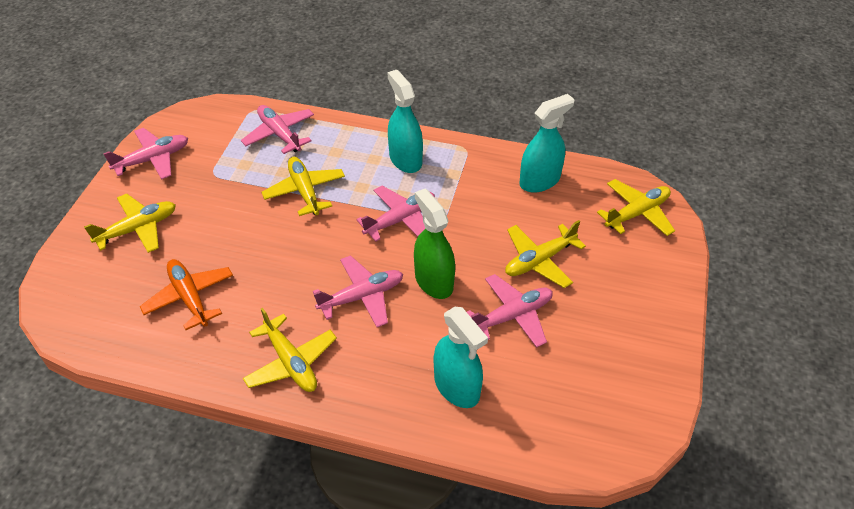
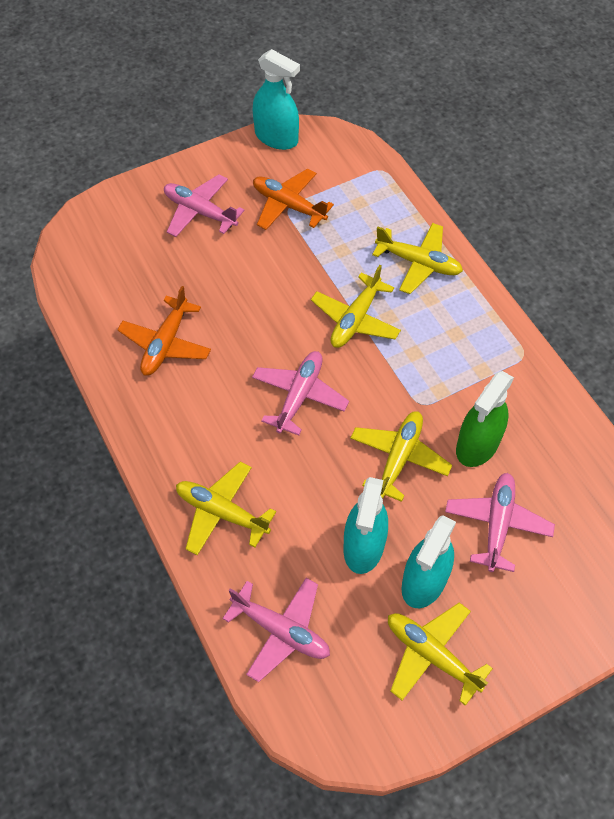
orange plane: [140,259,233,330] = 1 -> [117,286,211,376] [253,168,334,230] = 2
pink plane: [103,128,188,180] [241,105,314,154] [313,255,403,327] [356,186,435,241] [467,274,553,348] = 5 -> [164,174,244,237] [222,578,330,682] [252,351,349,436] [445,473,555,572] = 4

